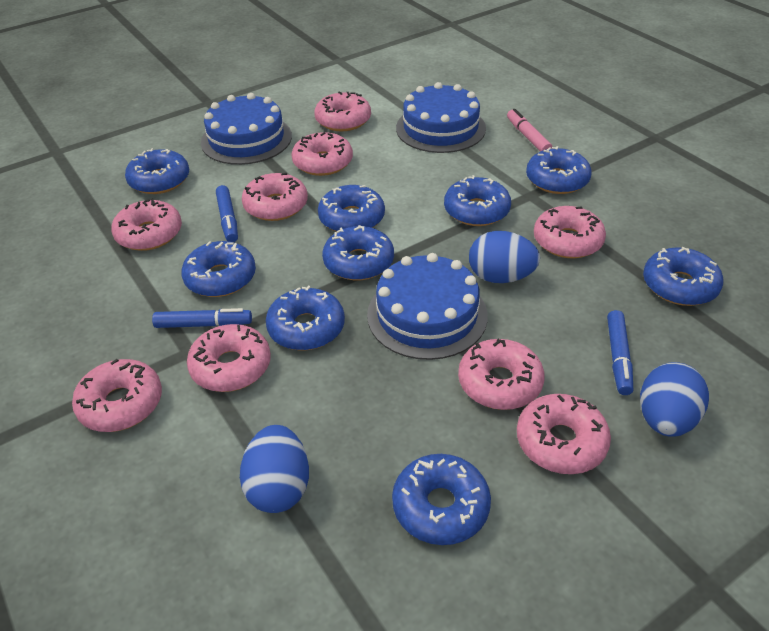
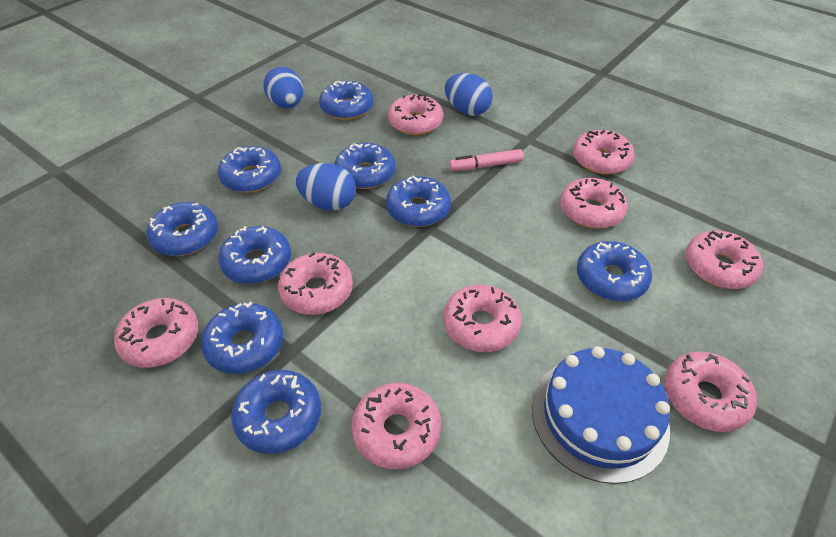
blue cake: [201,93,292,165] [367,253,488,360] [396,82,486,153] = 3 -> [532,346,670,484] = 1
blue marker: [152,308,252,328] [216,185,238,242] [607,310,633,395] = 3 -> none = 0

